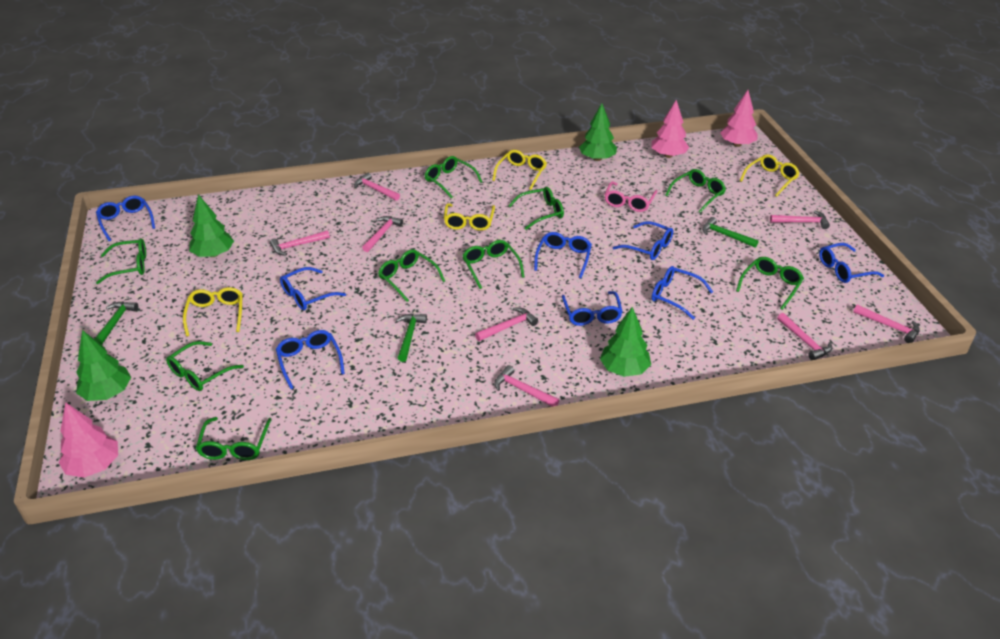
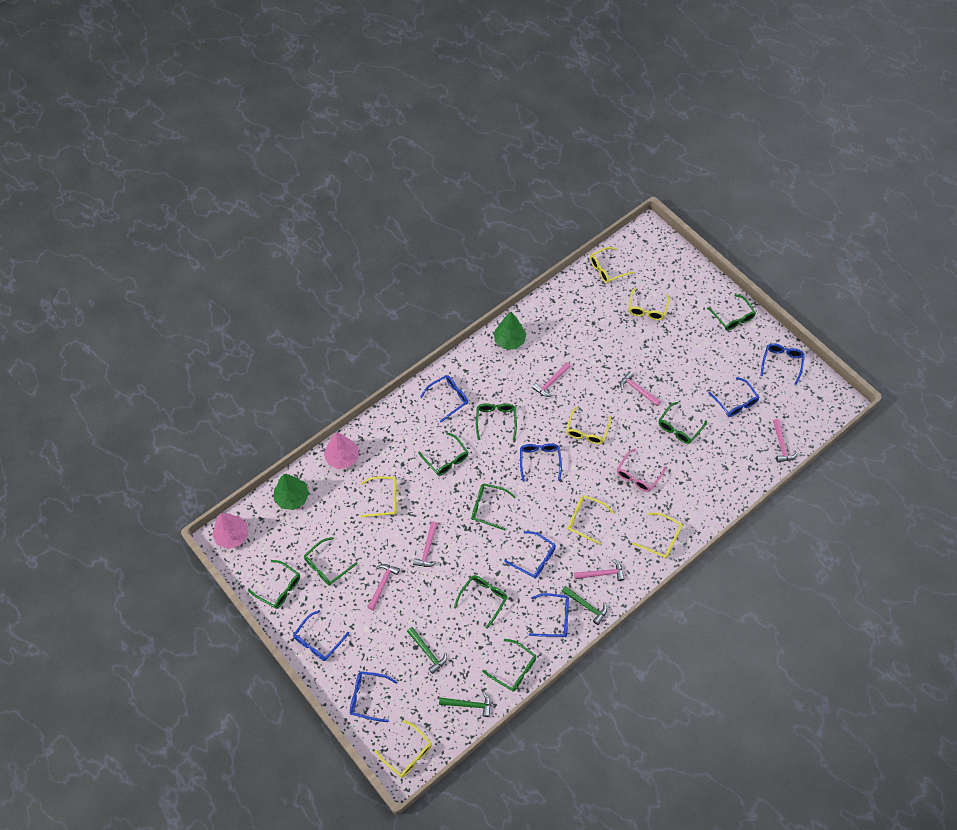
green tree: [76,330,131,401] [189,194,234,257] [579,103,617,161] [600,307,651,377] = 4 -> [274,474,309,510] [494,312,526,349] = 2
pink hammer: [270,230,330,256] [354,173,400,201] [362,216,403,252] [475,308,538,341] [494,365,559,407] [770,211,830,229] [777,313,832,360] [853,305,920,343] = 8 -> [368,564,400,610] [413,521,438,567] [533,362,571,397] [574,559,624,581] [620,371,661,406] [773,419,797,463] = 6
pink tree: [58,402,118,478] [651,100,689,158] [720,90,757,147] = 3 -> [212,513,248,549] [324,432,358,469] = 2
yellow glasses: [183,287,243,336] [444,203,495,231] [492,150,547,190] [740,154,800,197] = 4 -> [361,477,397,518] [375,720,432,778] [566,406,611,444] [568,495,614,545] [590,247,634,283] [628,288,669,320] [633,513,683,559] = 7

